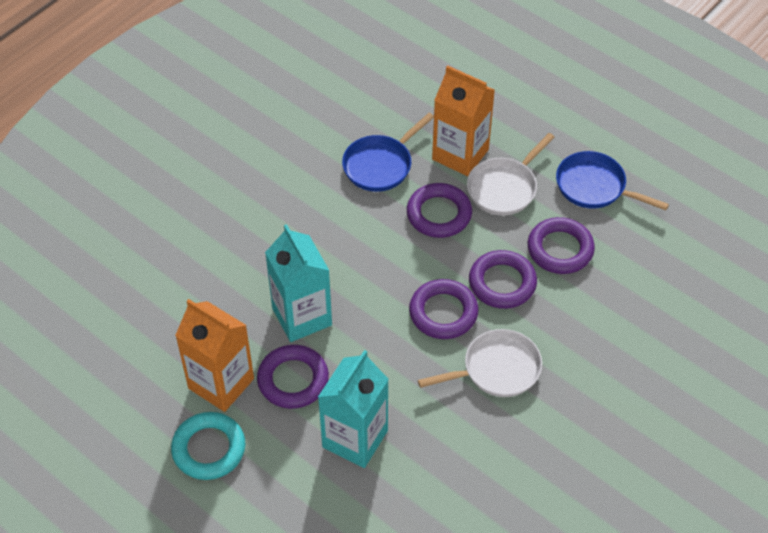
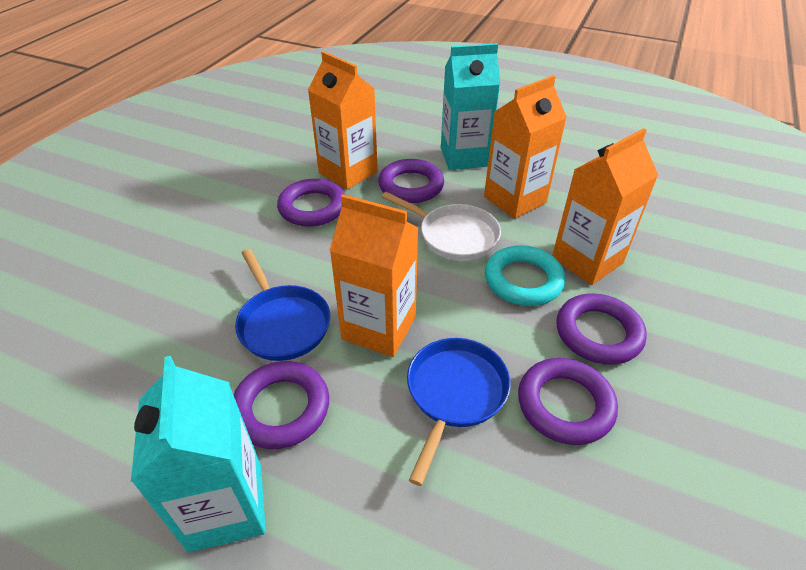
orange carton: [175,299,254,412] [432,65,495,176] = 2 -> [308,51,378,190] [329,194,418,357] [484,75,567,219] [552,128,658,285] = 4
white pan: [418,329,542,397] [467,133,555,215] = 2 -> [382,192,501,261] = 1

